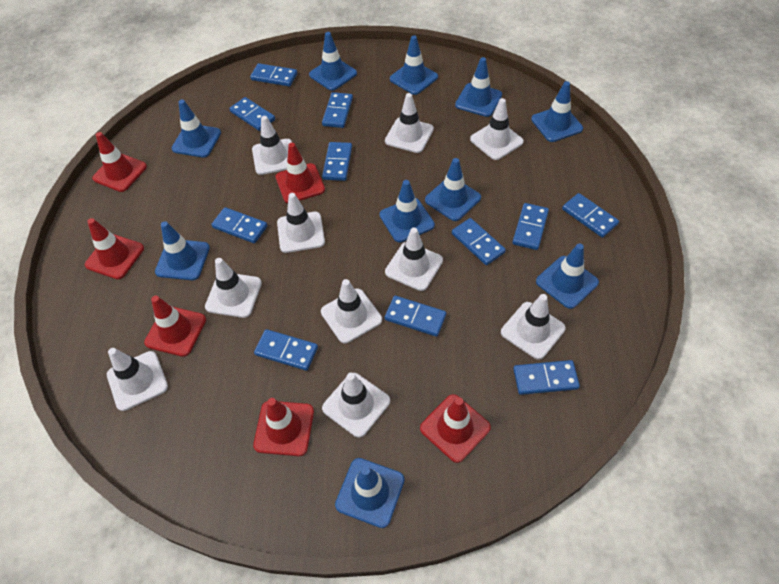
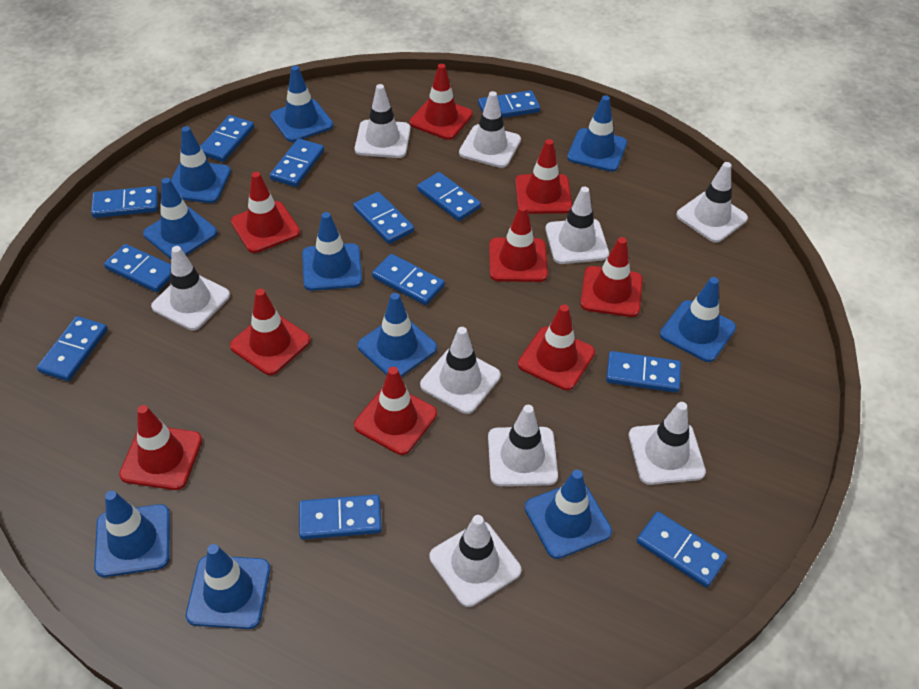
blue domino: [211,207,267,243] [229,97,275,131] [250,63,297,86] [254,329,318,371] [322,92,353,128] [322,142,352,181] [385,296,446,337] [452,218,506,265] [512,203,549,250] [513,360,580,395] [562,193,619,238] = 11 -> [37,316,107,381] [91,186,158,218] [104,244,171,292] [200,115,254,162] [270,138,324,187] [299,494,382,539] [353,192,414,244] [372,254,445,305] [417,172,481,221] [478,90,540,118] [606,351,681,393] [637,512,728,588] = 12
red traffic cone: [85,218,144,279] [92,132,147,192] [144,296,206,357] [253,398,314,456] [276,143,325,203] [420,394,491,463] = 6 -> [119,405,202,490] [230,289,311,375] [231,172,300,253] [354,367,437,455] [410,64,473,140] [489,205,548,282] [515,139,572,214] [518,305,595,390] [580,237,643,317] = 9
white traffic cone: [107,348,168,411] [205,258,262,318] [252,116,292,175] [277,193,325,253] [321,279,382,343] [322,373,390,438] [385,93,434,153] [385,228,443,291] [470,98,524,160] [501,294,566,360] = 10 -> [151,246,230,330] [355,84,410,158] [420,327,501,414] [429,515,521,607] [459,91,521,168] [488,405,558,486] [545,187,609,264] [629,402,706,485] [676,162,748,243] = 9

